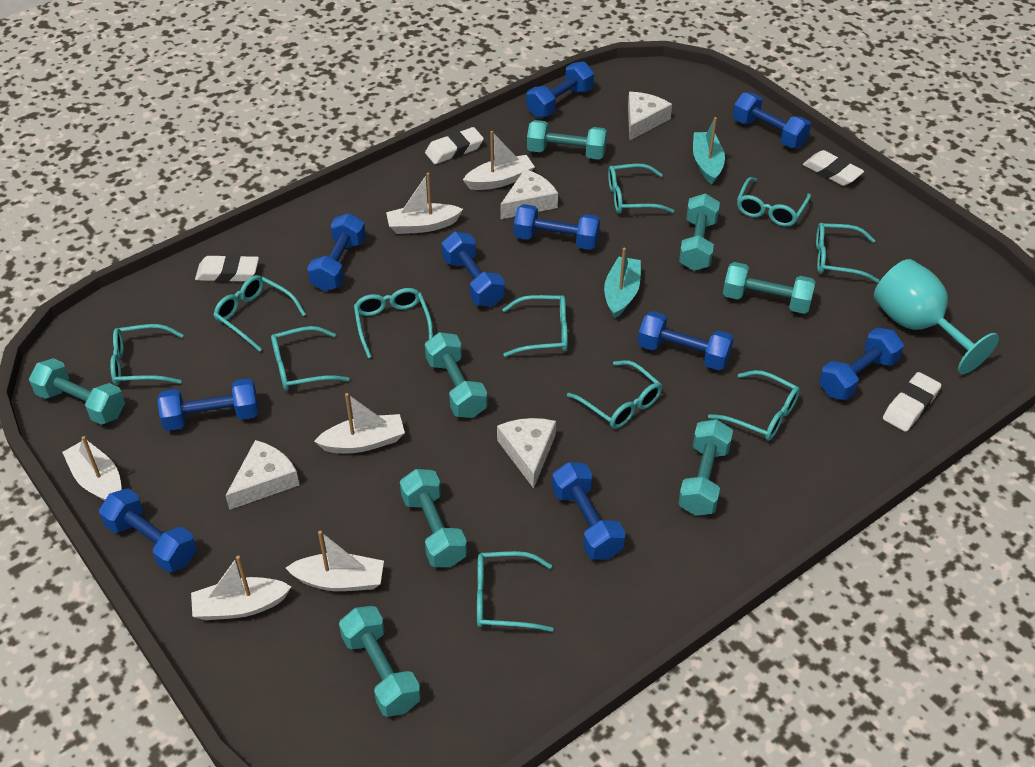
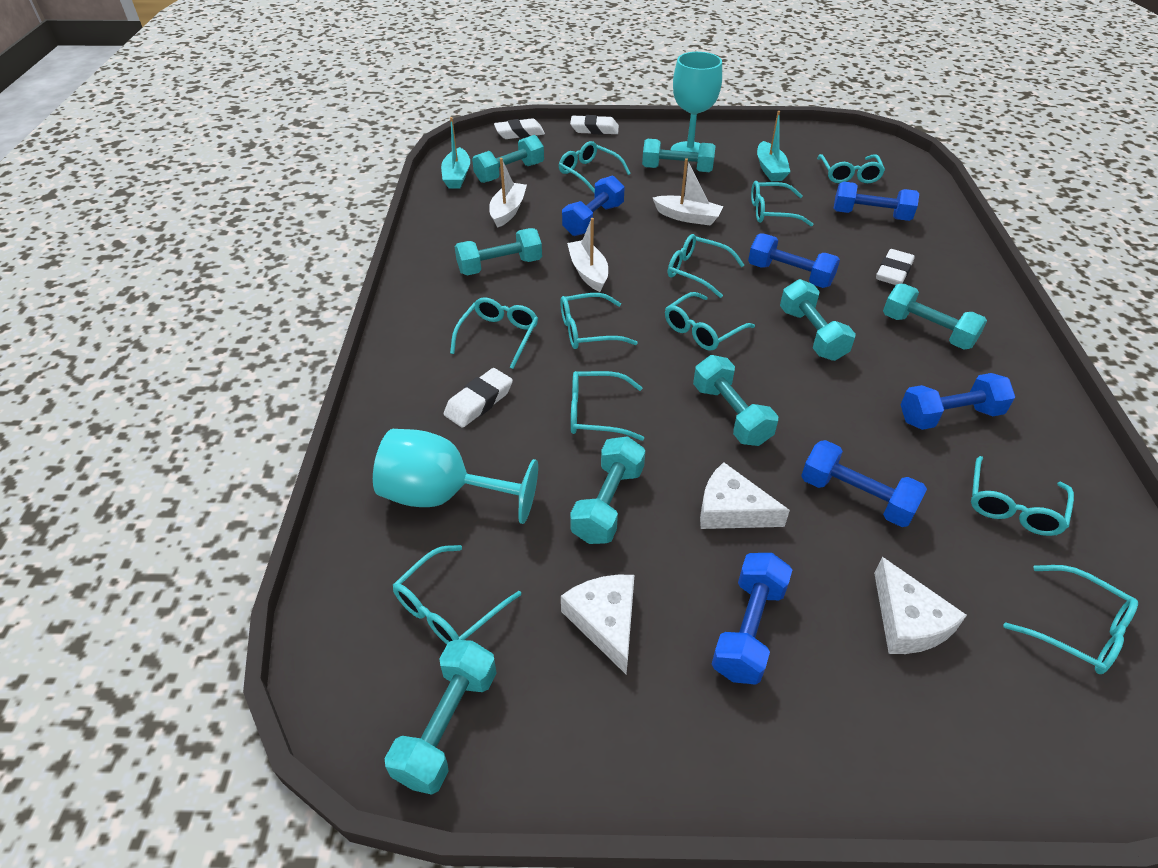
blue dumbbell: [99,488,197,573] [157,378,258,431] [307,213,366,291] [442,232,505,307] [514,204,600,250] [526,62,594,117] [552,462,625,559] [638,311,734,370] [733,92,811,148] [819,328,904,400] = 10 -> [562,175,625,236] [712,553,792,685] [748,233,840,288] [801,440,927,527] [833,182,919,221] [900,373,1015,430] = 6
turquoise goblet: [874,259,999,374] = 1 -> [373,429,538,524] [671,52,722,152] = 2
white boat: [62,436,122,501] [191,556,292,620] [286,531,384,591] [314,393,405,453] [386,173,463,234] [463,131,535,190] = 6 -> [489,158,527,228] [567,218,608,292] [653,158,724,226] = 3
white cheese: [225,440,299,510] [497,418,556,488] [500,169,558,219] [628,92,672,140] = 4 -> [561,575,634,674] [700,462,790,529] [874,557,967,654] = 3

